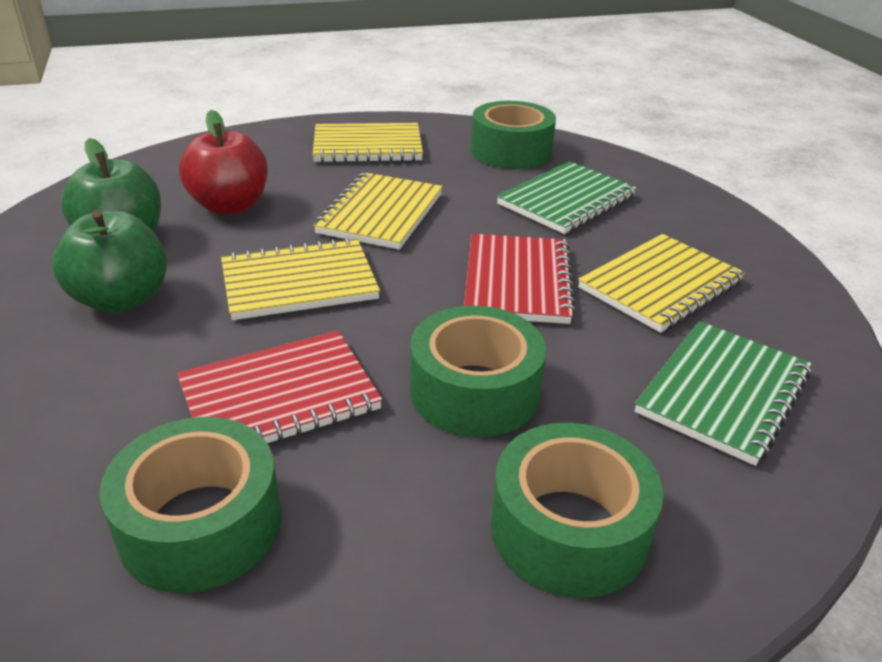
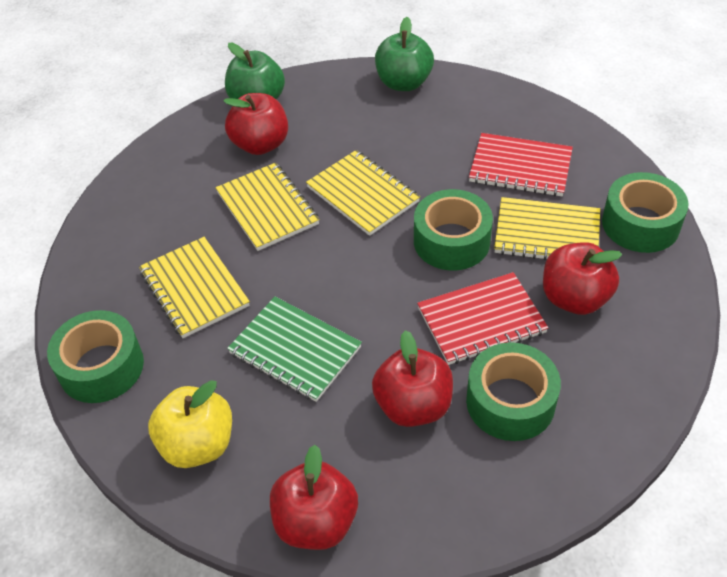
green notebook: [497,161,637,234] [635,321,812,466] = 2 -> [227,296,362,402] = 1
red apple: [179,110,268,215] = 1 -> [223,93,288,155] [270,445,358,550] [372,330,453,427] [543,242,622,315] = 4
yellow apple: none = 0 -> [148,380,232,468] = 1

